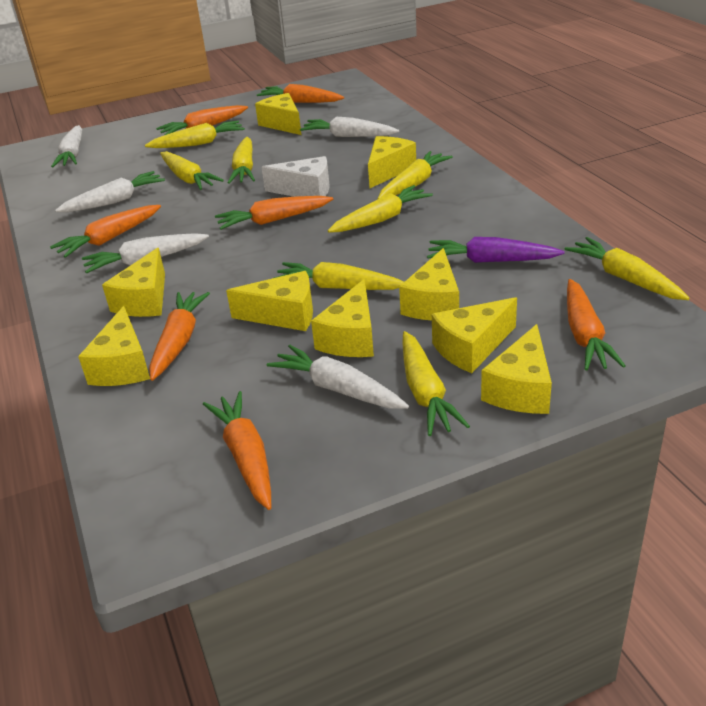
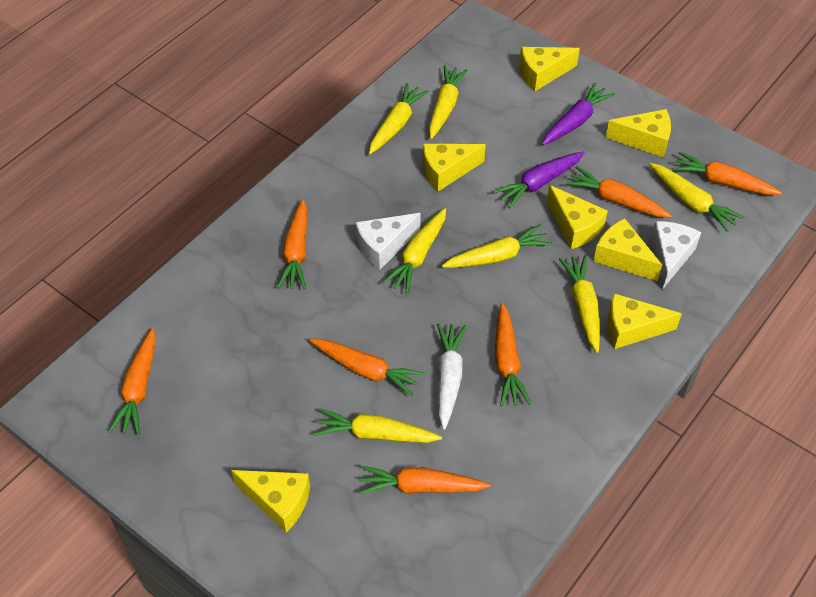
purple carrot: [427,237,564,263] = 1 -> [493,152,585,208] [542,83,615,145] = 2
white carrot: [51,125,82,167] [55,171,165,212] [82,233,209,274] [267,345,409,409] [300,117,399,137] = 5 -> [437,323,467,430] = 1
white cheese: [261,156,330,197] = 1 -> [356,213,421,270] [650,221,701,290] = 2
yellow carrot: [145,121,245,148] [160,151,224,190] [228,137,255,184] [274,262,404,290] [328,185,433,233] [378,151,453,199] [402,331,470,436] [565,237,689,300] = 8 -> [314,408,442,443] [369,83,429,154] [382,208,446,293] [429,65,468,139] [442,224,552,268] [559,255,600,353] [650,163,744,232] = 7
yellow cheese: [78,306,150,386] [102,248,165,317] [226,271,313,331] [255,93,301,135] [311,279,374,357] [368,136,416,188] [399,248,459,320] [432,297,517,373] [481,324,552,414] = 9 -> [231,470,310,533] [423,144,486,191] [519,47,580,91] [547,185,608,249] [593,218,662,281] [605,109,671,157] [607,293,682,349] = 7

